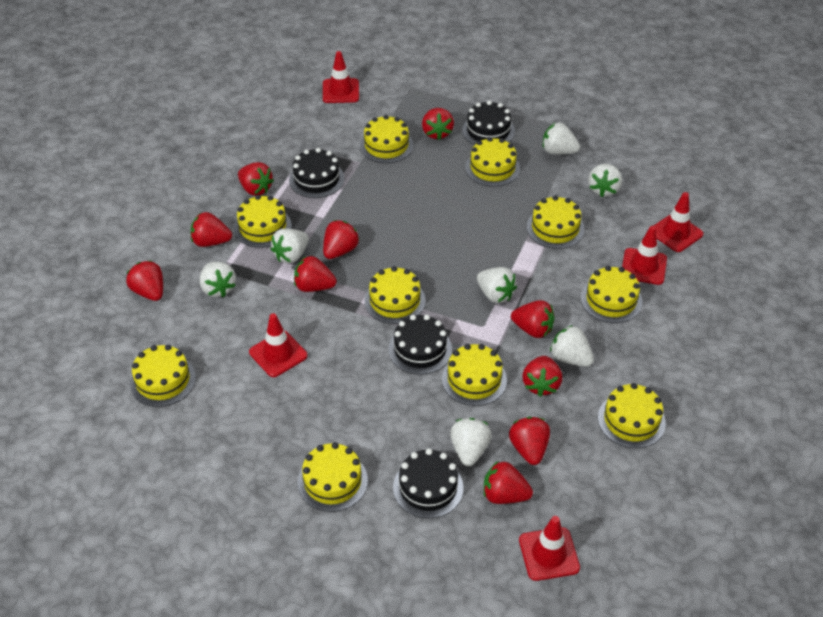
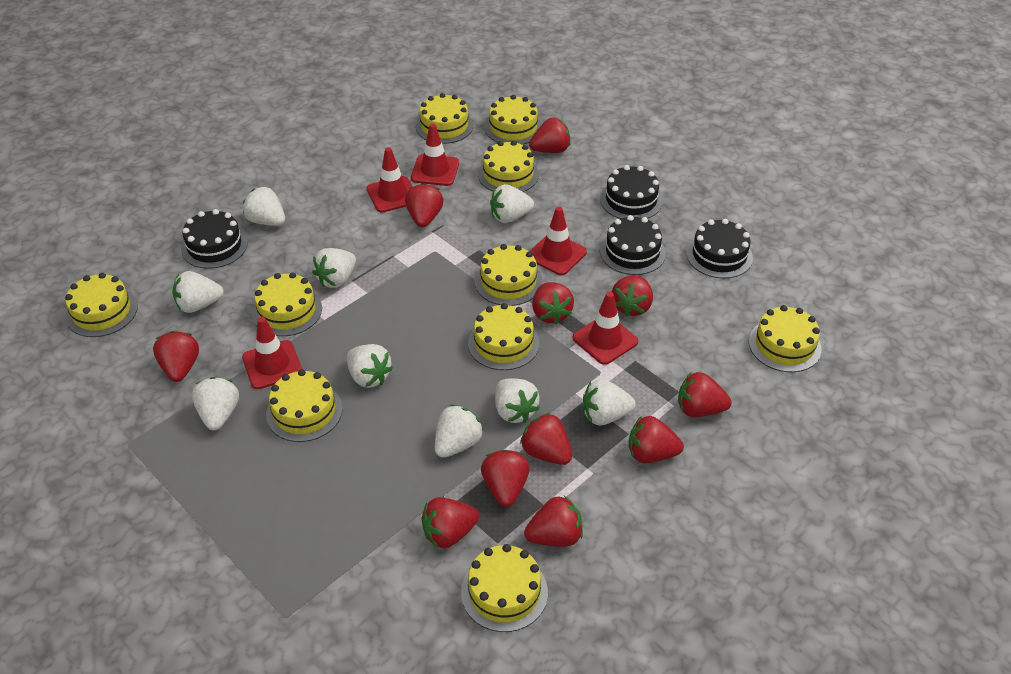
red strawberry: [126,260,163,301] [191,212,232,247] [238,162,274,196] [294,256,337,292] [323,220,359,259] [422,108,454,140] [484,461,533,504] [509,417,550,465] [511,300,555,338] [522,356,562,397] = 10 -> [153,331,199,382] [405,183,444,227] [421,497,479,548] [481,450,530,507] [520,413,572,465] [524,496,583,546] [529,117,571,153] [532,282,574,324] [612,275,653,316] [629,416,684,463] [678,372,732,417] = 11
white strawberry: [199,262,236,297] [270,229,309,263] [450,418,492,466] [477,267,517,303] [543,123,580,154] [550,325,594,367] [588,164,622,197] = 7 -> [172,271,224,313] [192,377,239,430] [243,187,285,226] [312,248,356,288] [347,344,393,388] [435,405,483,458] [490,184,534,223] [495,378,540,423] [583,379,636,426] = 9

